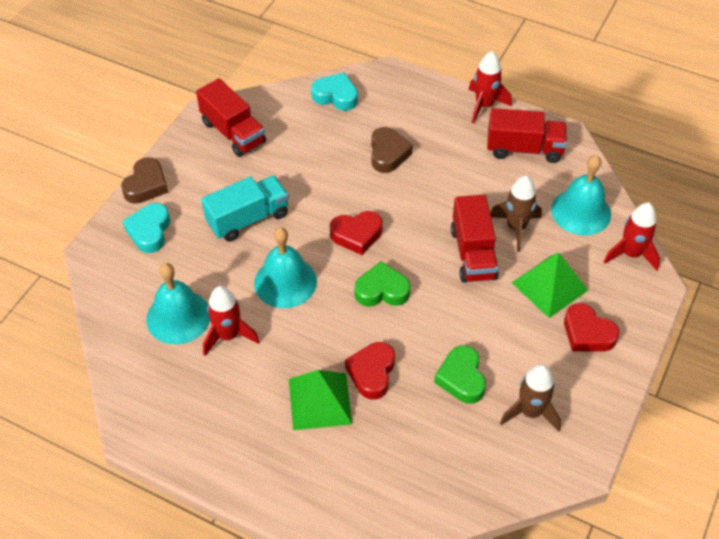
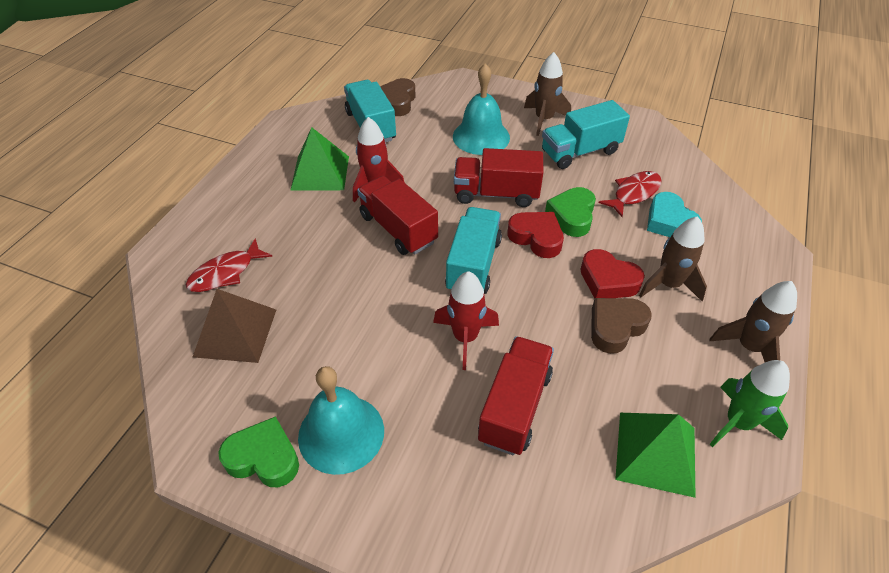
brown pyramid: none = 0 -> [193,289,276,363] = 1
brown rocket: [490,176,542,252] [500,364,561,431] = 2 -> [524,52,571,136] [639,216,707,301] [710,281,797,362] = 3
green rocket: none = 0 -> [709,360,790,447] = 1
red fish: none = 0 -> [186,238,273,292] [599,171,662,217] = 2
red heart: [330,211,383,255] [345,342,395,400] [564,303,619,351] = 3 -> [507,212,564,258] [580,249,645,298] = 2
red rocket: [203,286,260,356] [469,51,512,123] [604,203,660,270] = 3 -> [353,117,405,202] [433,271,499,370] = 2
turquoise bell: [146,263,210,344] [254,227,317,308] [551,155,611,235] = 3 -> [298,366,384,475] [453,63,510,155] = 2
turquoise heart: [123,203,170,253] [311,73,358,111] = 2 -> [647,192,702,237] = 1
turquoise truck: [201,176,289,242] = 1 -> [344,80,396,142] [445,207,502,294] [542,100,630,169] = 3

